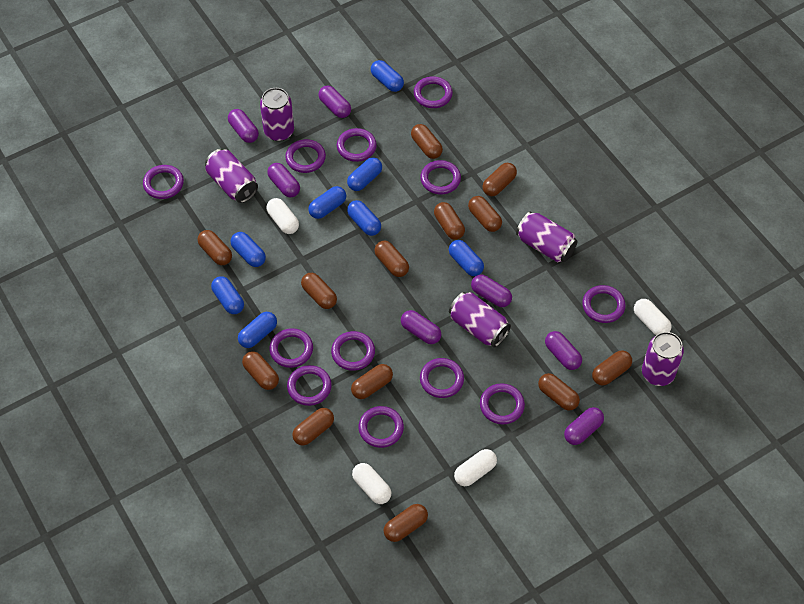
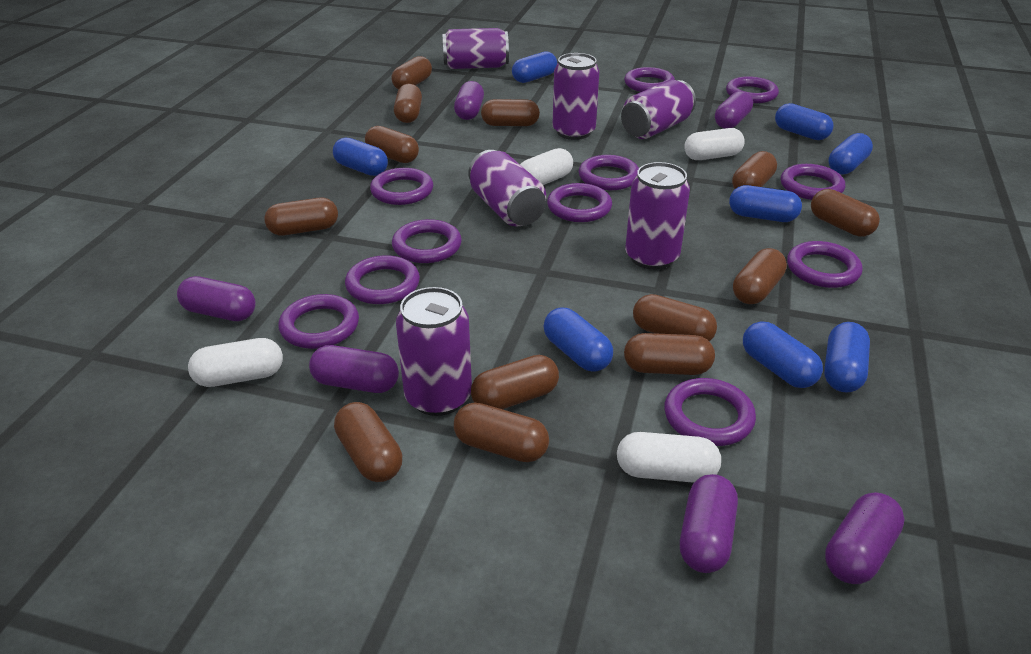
purple can: [205,149,258,203] [260,88,294,141] [449,292,511,347] [516,212,578,262] [642,332,684,386] = 5 -> [396,287,472,416] [442,28,509,69] [468,150,546,226] [553,53,599,140] [621,80,696,139] [625,162,690,270] = 6
purple capsule: [228,109,259,143] [267,163,300,197] [318,85,351,118] [401,310,442,344] [471,275,512,307] [545,331,582,370] [564,407,604,445] = 7 -> [177,276,256,321] [309,345,399,393] [454,81,484,120] [680,474,738,573] [715,91,753,129] [825,492,905,584] = 6
purple ring: [143,165,184,199] [269,328,313,368] [285,139,326,173] [287,365,332,406] [331,331,375,371] [337,128,377,162] [358,406,404,448] [414,76,453,108] [420,160,461,194] [420,358,464,398] [480,383,525,424] [582,285,626,323] = 12 -> [278,294,359,349] [345,255,420,304] [370,168,433,205] [392,219,462,263] [547,183,612,222] [579,155,639,190] [624,67,675,92] [664,378,756,446] [726,76,779,103] [781,164,845,200] [787,241,863,288] = 11

